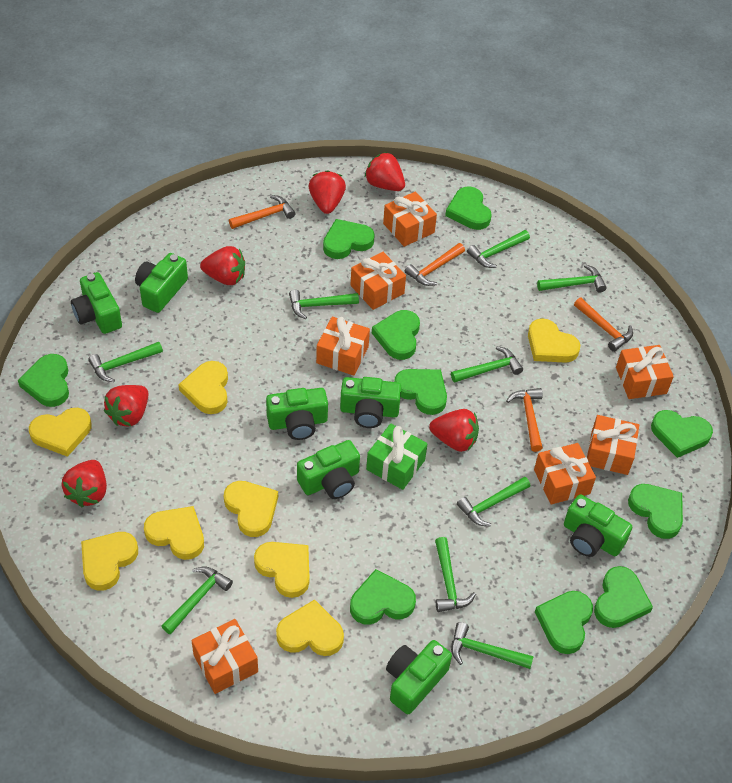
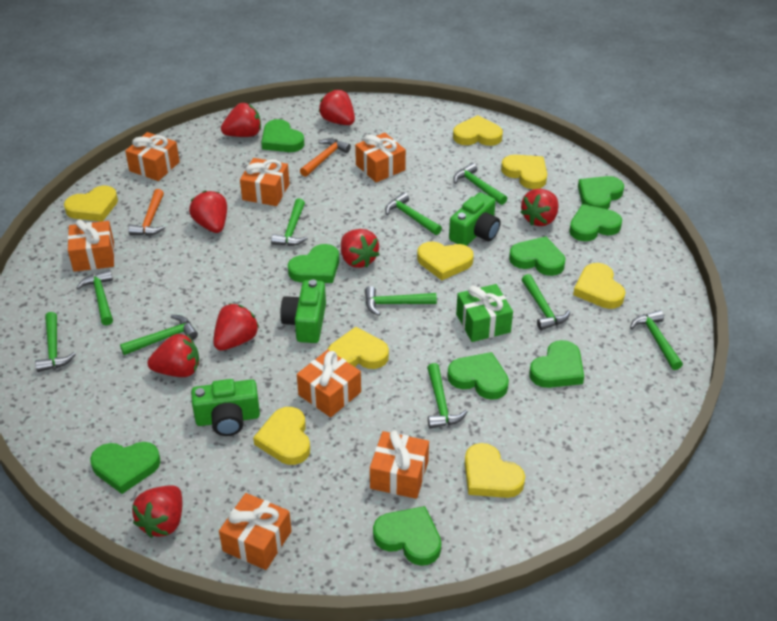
green camera: [71,272,122,334] [135,253,188,313] [266,388,328,440] [297,440,360,499] [340,377,401,428] [386,640,452,714] [564,494,632,557] = 7 -> [191,379,260,436] [280,279,326,343] [449,192,500,246] = 3
green hammer: [88,342,163,382] [162,567,233,635] [289,290,359,319] [435,537,476,612] [451,346,523,383] [451,622,534,669] [457,477,530,526] [467,230,530,268] [537,264,607,293] = 9 -> [35,312,76,372] [76,270,113,326] [120,315,198,355] [271,199,308,246] [365,286,437,316] [385,192,442,235] [427,363,468,428] [453,163,507,205] [521,274,570,330] [630,310,683,370] = 10
green heart: [18,354,69,407] [323,219,375,259] [350,569,416,625] [372,310,420,360] [394,369,447,415] [445,187,492,230] [535,591,593,654] [594,566,653,628] [628,484,683,539] [651,410,713,458] = 10 -> [90,442,161,494] [261,119,304,152] [288,244,339,283] [373,506,441,566] [447,352,509,400] [509,236,566,276] [529,340,584,388] [569,204,622,241] [578,176,624,209] = 9
orange hammer: [229,195,295,229] [405,243,465,286] [506,388,543,452] [574,298,633,352] = 4 -> [128,189,165,236] [300,138,351,177] = 2
red strawberry: [62,460,107,507] [104,385,148,427] [200,246,245,285] [309,170,346,214] [365,152,405,191] [429,409,479,452] = 6 -> [132,485,182,538] [147,334,199,377] [189,191,227,233] [213,303,259,351] [221,103,261,137] [319,90,355,125] [341,229,380,268] [520,189,558,226] = 8

